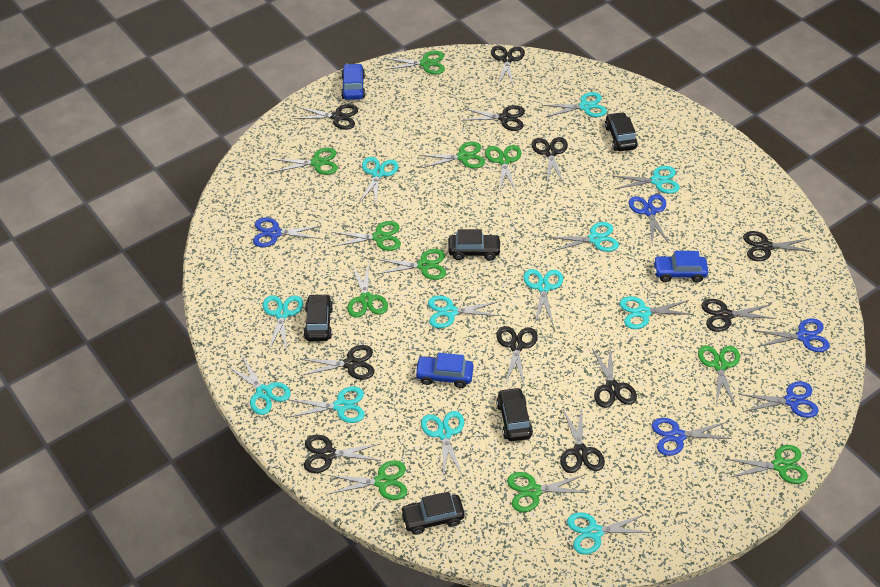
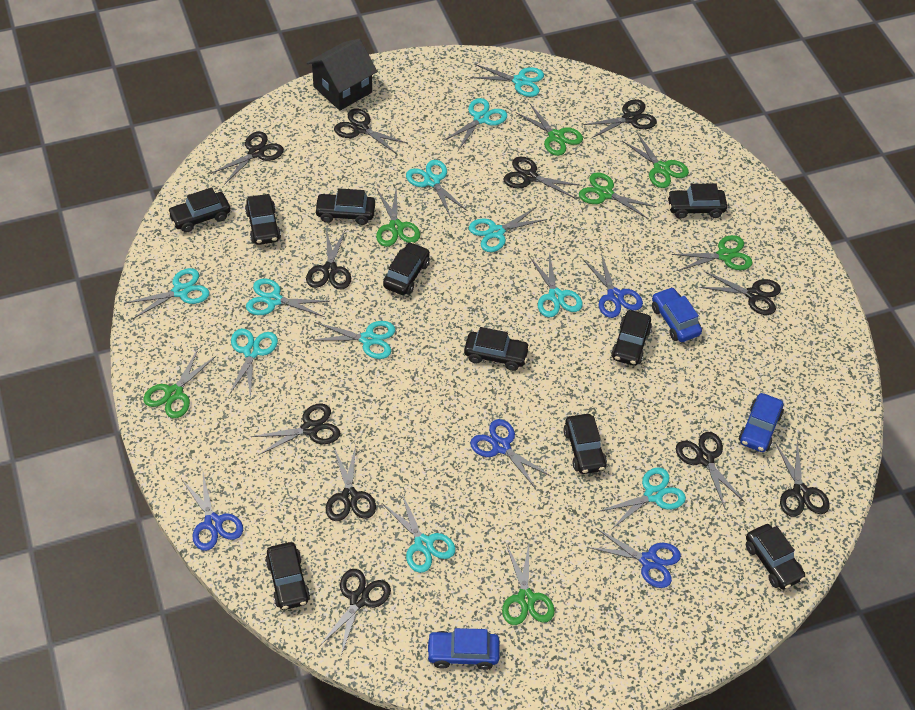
black car: [304,294,333,342] [400,492,465,535] [448,229,502,260] [496,387,533,441] [605,112,638,151] = 5 -> [167,187,230,233] [245,194,281,245] [265,542,310,610] [314,188,375,225] [383,242,430,295] [464,327,530,371] [563,414,607,474] [611,310,652,366] [667,183,727,219] [746,524,806,590] = 10
black house: none = 0 -> [307,39,377,111] = 1
blue scissors: [253,218,321,247] [629,194,670,245] [651,418,732,456] [739,381,819,418] [753,318,830,352] = 5 -> [181,473,243,551] [470,419,552,489] [583,253,643,318] [587,528,681,588] = 4
green scissors: [272,148,338,175] [328,460,407,500] [332,221,401,251] [347,263,388,318] [377,249,446,280] [385,51,445,74] [419,141,485,168] [485,145,522,193] [507,472,589,512] [698,345,740,407] [727,445,808,484] = 11 -> [143,349,216,418] [376,187,420,247] [502,544,555,625] [515,103,583,156] [579,172,657,219] [622,133,689,188] [671,235,753,271] = 7
turquoise scissors: [226,355,291,415] [263,295,303,352] [290,386,365,423] [359,157,399,203] [421,411,464,478] [428,295,500,328] [523,269,563,324] [543,92,607,117] [548,222,619,252] [567,512,652,555] [614,166,680,194] [619,296,694,329] = 12 -> [125,268,209,319] [229,329,278,399] [246,279,330,317] [313,321,395,359] [382,494,456,573] [406,160,468,218] [443,98,507,150] [469,207,547,252] [471,64,544,97] [530,253,583,317] [598,467,686,530] = 11

